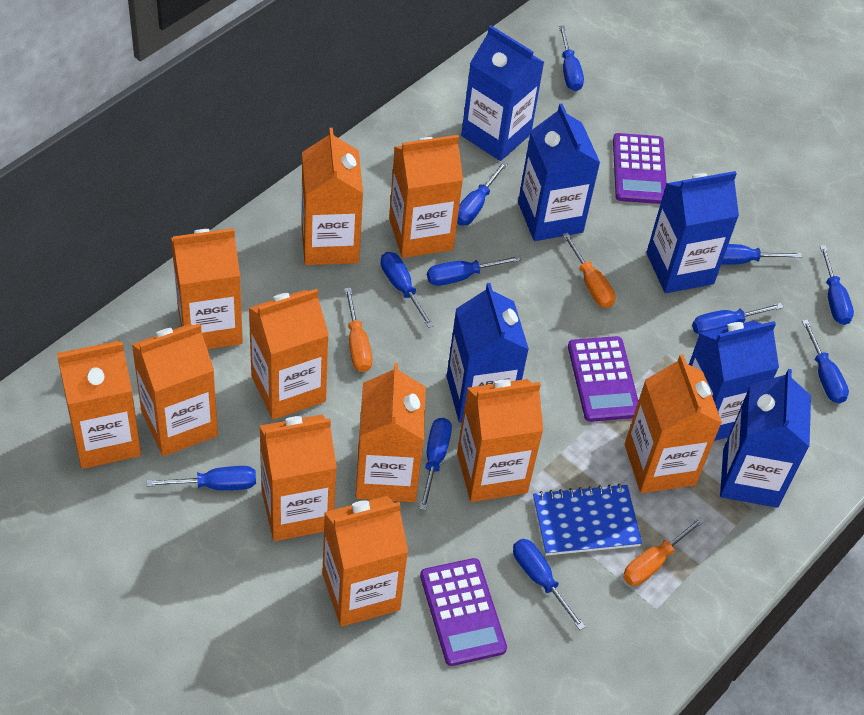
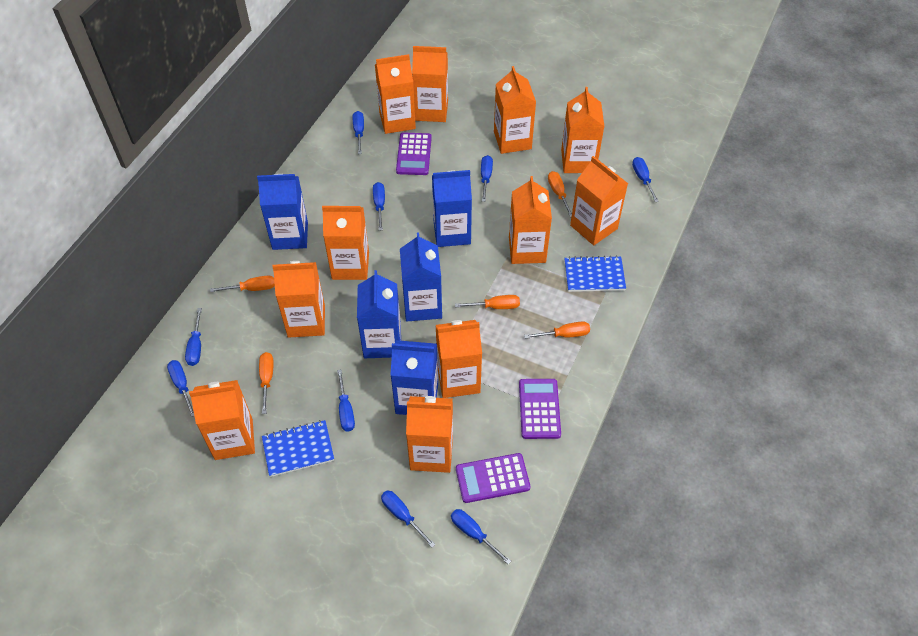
blue carton: [447,283,529,423] [461,25,544,161] [518,103,600,241] [646,171,739,293] [689,321,779,441] [720,369,811,508] = 6 -> [257,174,308,250] [357,270,401,358] [391,340,438,415] [400,233,442,321] [432,170,472,247] = 5
blue notebook: [533,484,642,556] = 1 -> [262,420,334,477] [564,256,626,292] = 2
blue screwdriver: [146,466,256,490] [381,252,434,328] [419,418,452,510] [427,255,521,286] [457,161,508,226] [513,539,586,630] [559,25,584,91] [692,303,784,334] [722,244,802,265] [802,320,849,404] [820,245,854,325] = 11 -> [167,360,194,417] [185,308,202,366] [337,370,355,432] [353,111,364,154] [373,182,385,230] [381,490,436,548] [451,509,511,564] [481,155,493,202] [632,157,659,202] = 9
orange screwdriver: [345,288,372,372] [562,232,615,308] [623,517,705,586] = 3 -> [210,276,275,292] [259,352,274,414] [455,295,520,309] [524,321,590,339] [548,171,572,217] = 5

